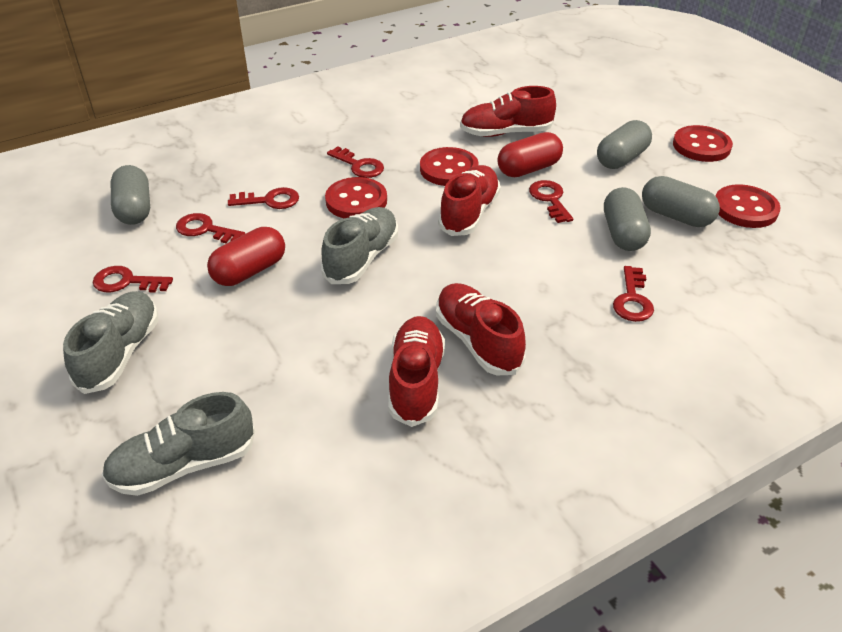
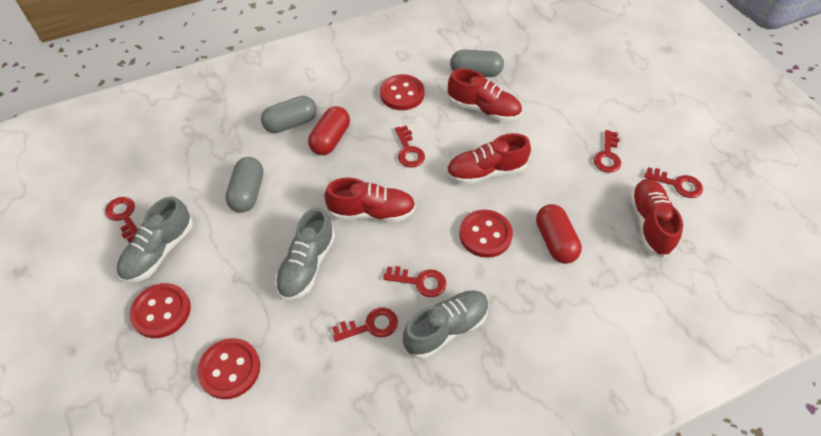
grey capsule: [111,165,150,225] [597,120,652,169] [604,187,651,251] [642,176,720,227] = 4 -> [225,157,263,213] [261,96,317,133] [450,50,504,77] = 3

